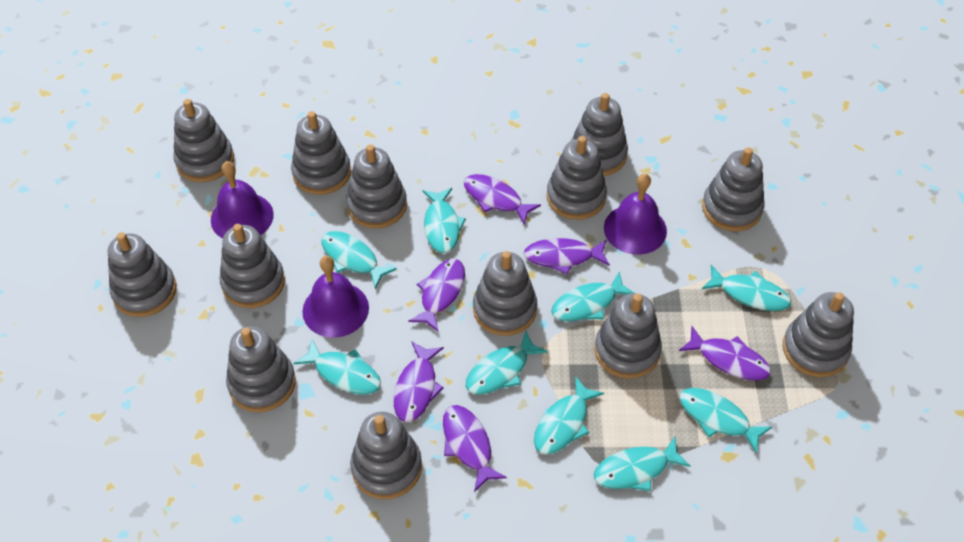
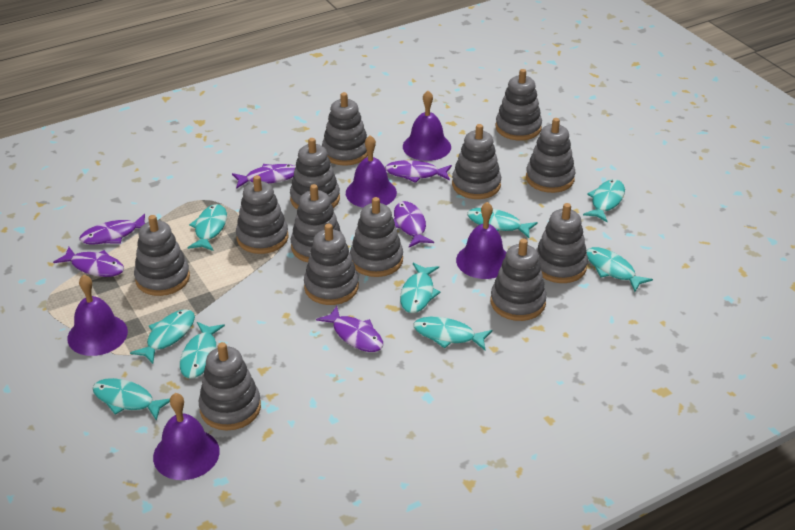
purple bell: [211,161,274,239] [302,256,369,338] [604,173,667,255] = 3 -> [68,275,128,356] [153,393,220,480] [346,135,397,208] [403,91,451,161] [456,202,506,279] = 5

